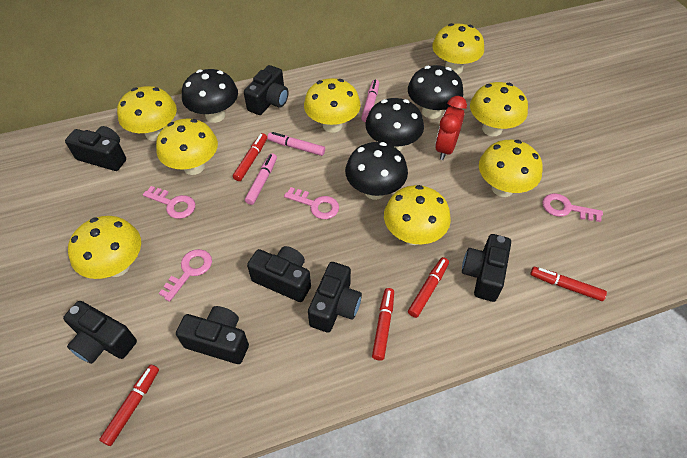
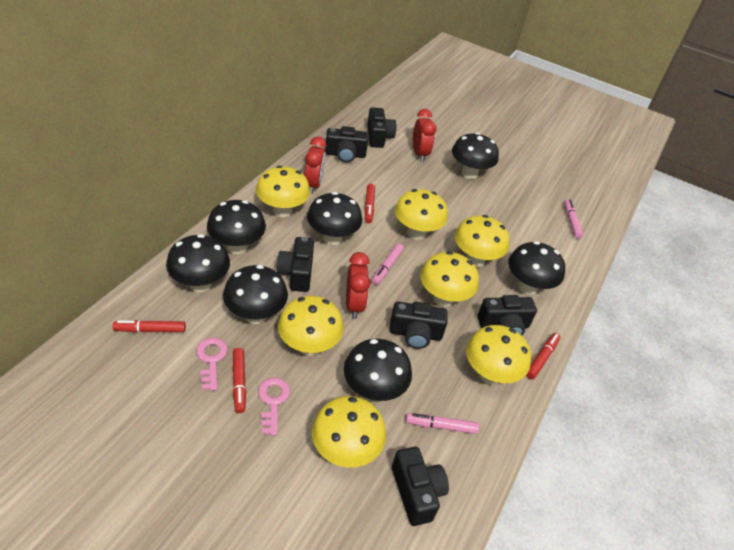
black camera: [63,301,137,364] [65,126,126,171] [176,306,249,364] [244,65,289,115] [247,246,311,302] [308,262,362,333] [462,234,511,302] = 7 -> [277,237,314,292] [325,126,368,162] [367,107,396,148] [390,302,448,349] [392,447,449,526] [478,295,537,335] = 6
black mushroom: [182,69,238,123] [345,142,408,200] [365,98,424,151] [408,65,463,119] = 4 -> [166,234,230,292] [207,200,266,254] [223,265,288,324] [307,192,362,245] [344,339,412,401] [452,133,499,179] [508,241,565,295] = 7
pink key: [143,186,195,219] [159,249,212,302] [284,187,339,219] [542,193,603,222] = 4 -> [196,338,228,391] [258,377,290,436] = 2
red clock: [435,96,467,160] = 1 -> [304,137,327,194] [346,252,370,319] [413,109,437,162] = 3
red marker: [99,365,159,446] [233,133,267,181] [372,288,394,361] [408,257,449,318] [530,267,607,301] = 5 -> [113,320,186,333] [233,348,246,413] [365,184,375,223] [526,333,560,379] = 4
yellow mushroom: [68,216,141,279] [117,86,177,141] [156,118,218,175] [304,78,361,133] [384,185,451,245] [432,23,484,74] [470,82,528,136] [479,140,543,197] = 8 -> [256,165,310,217] [278,296,344,356] [312,396,386,467] [395,189,448,240] [420,251,479,307] [455,215,509,267] [466,325,531,384] = 7

